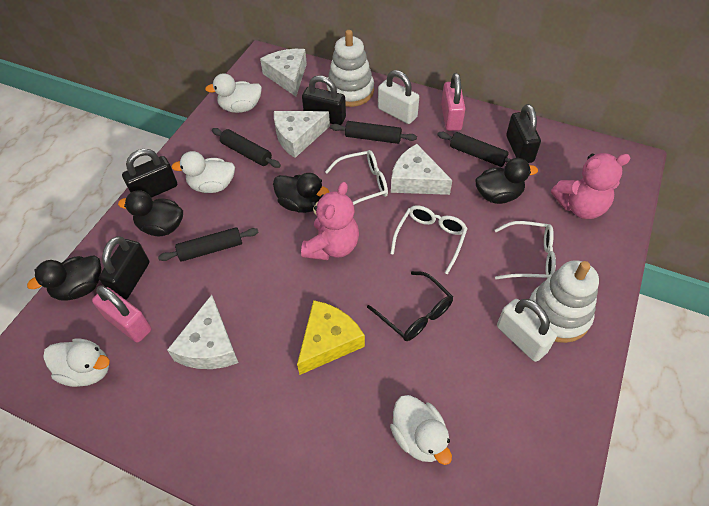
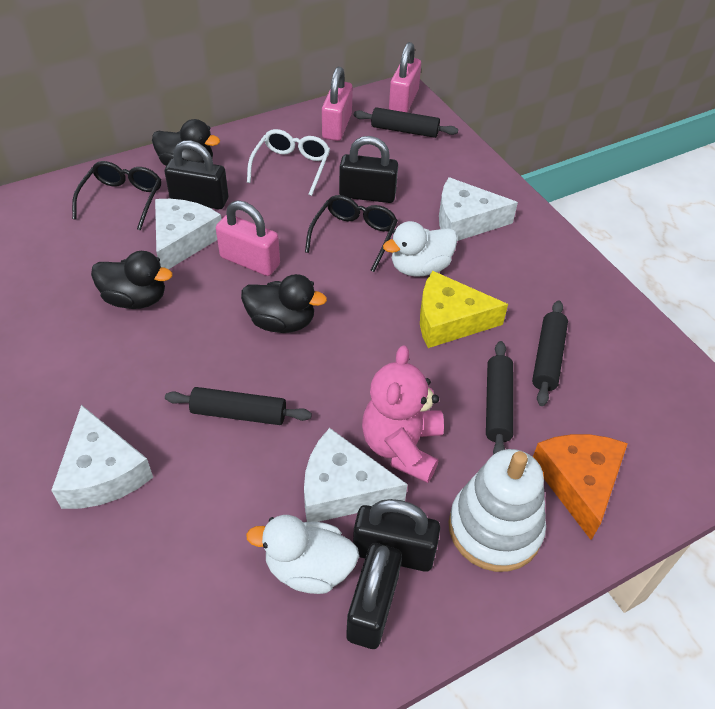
black duck: [27,256,101,301] [118,190,183,236] [273,173,330,213] [475,158,538,204] = 4 -> [91,251,173,309] [152,119,220,166] [241,274,327,333] = 3
black glasses: [367,271,453,341] = 1 -> [72,161,161,231] [305,195,398,272] = 2
orange cheese: none = 0 -> [533,434,628,540] = 1
pink padlock: [92,285,151,343] [441,73,466,131] = 2 -> [216,201,280,276] [322,67,353,141] [389,42,421,112] = 3
pink teddy bear: [301,182,359,260] [551,153,631,219] = 2 -> [362,345,444,483] = 1
white duck: [43,338,110,387] [172,151,235,193] [205,73,262,113] [390,395,452,465] = 4 -> [246,515,359,594] [383,221,457,277] = 2
white glasses: [325,150,388,205] [390,205,468,274] [495,221,556,279] = 3 -> [247,129,330,196] = 1
white padlock: [378,70,419,124] [497,299,557,362] = 2 -> none = 0
white stacking toy: [327,30,374,107] [529,260,599,343] = 2 -> [449,449,546,572] = 1

